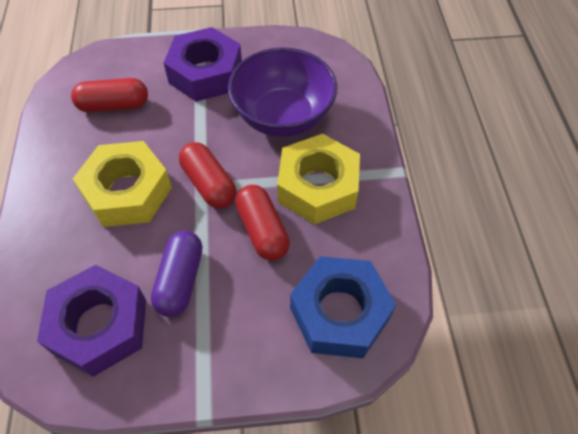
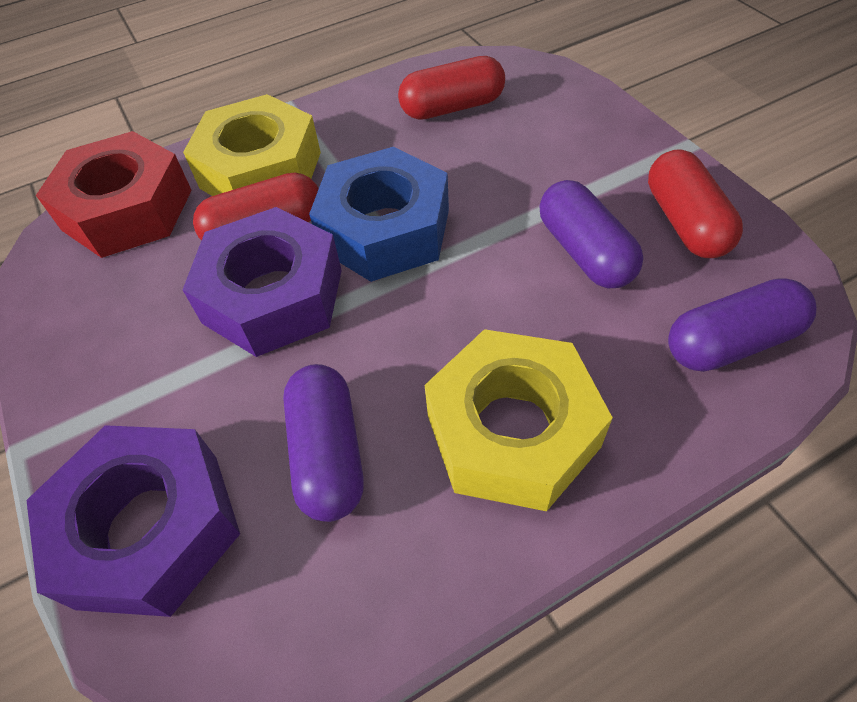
purple bowl: [228,47,337,137] = 1 -> none = 0
purple capsule: [151,230,202,317] = 1 -> [283,364,363,522] [539,180,643,288] [668,278,816,372] = 3
red nut: none = 0 -> [36,131,192,258] = 1

